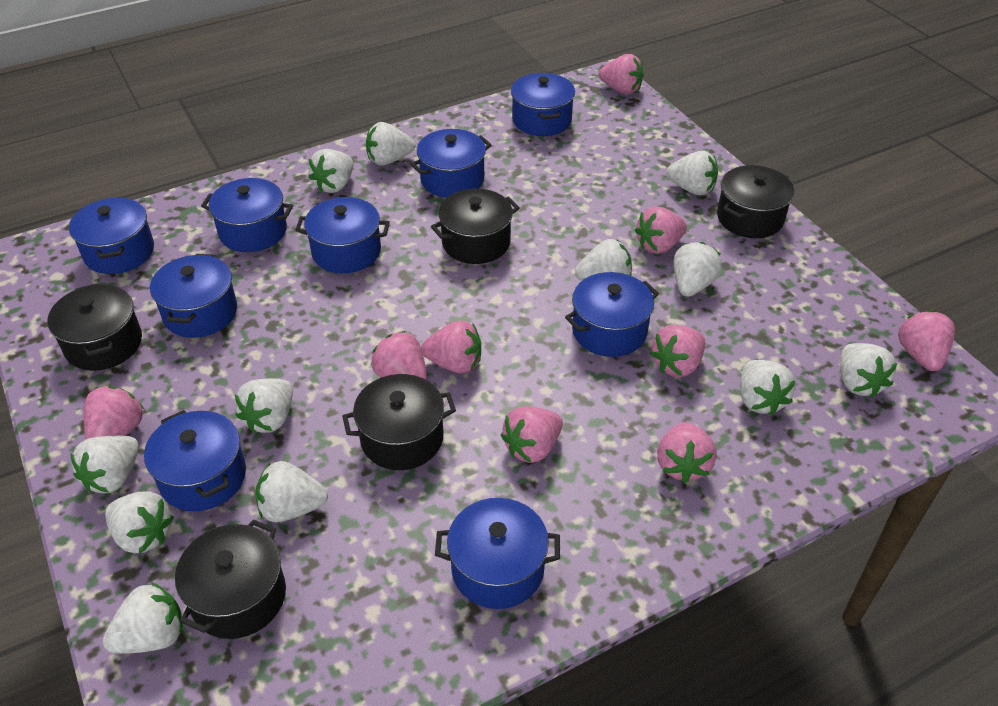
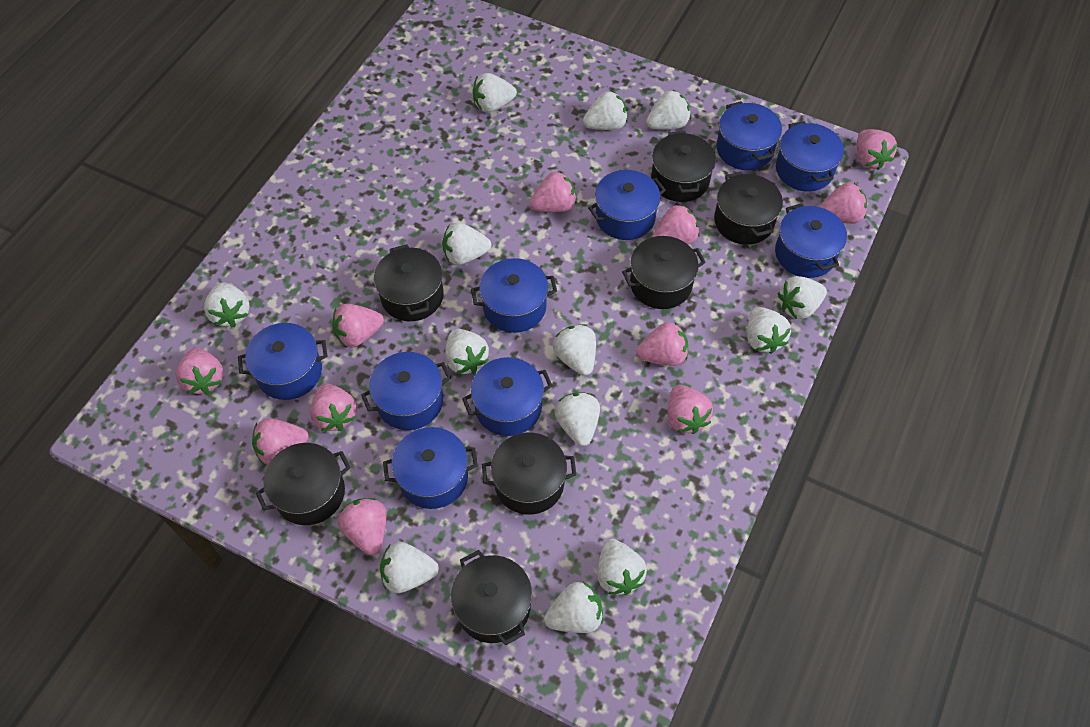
black pot: [48,283,142,371] [175,519,286,639] [342,374,456,470] [431,188,520,264] [717,165,794,238] = 5 -> [256,443,351,525] [374,244,443,321] [451,550,532,645] [482,433,576,515] [622,236,706,309] [651,131,716,202] [714,172,783,245] = 7
pink strawberry: [84,386,144,439] [371,331,427,380] [421,321,481,373] [501,406,563,463] [599,54,644,94] [635,206,687,254] [650,325,705,377] [657,422,717,483] [898,310,955,371] = 9 -> [176,347,224,394] [252,419,309,465] [310,383,357,431] [332,304,384,348] [338,498,387,555] [530,171,577,212] [636,322,688,366] [652,204,700,244] [668,385,713,434] [819,183,867,224] [857,129,897,170] = 11
white strawberry: [71,436,139,493] [103,582,183,654] [105,491,174,554] [235,378,293,433] [255,461,328,522] [308,149,354,193] [366,122,415,166] [575,239,632,281] [666,150,718,195] [673,242,722,297] [740,360,795,416] [840,343,897,398] = 12 -> [204,282,250,327] [380,542,439,593] [442,223,491,265] [445,329,489,374] [473,73,517,112] [544,582,603,633] [553,324,596,376] [554,393,600,446] [583,91,628,130] [597,539,647,595] [646,90,691,130] [747,307,791,354] [778,276,827,319] = 13

